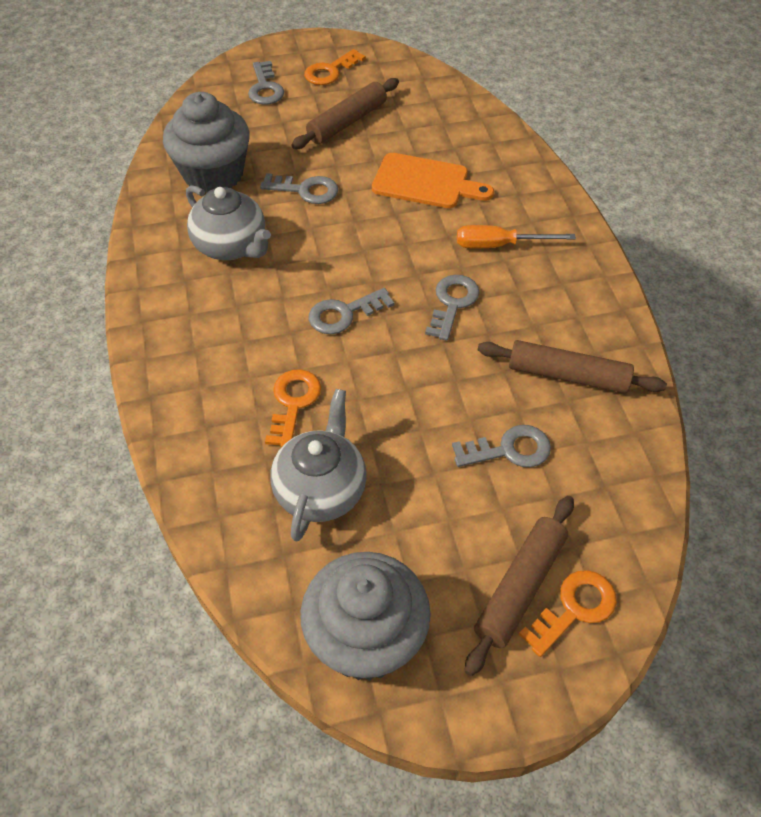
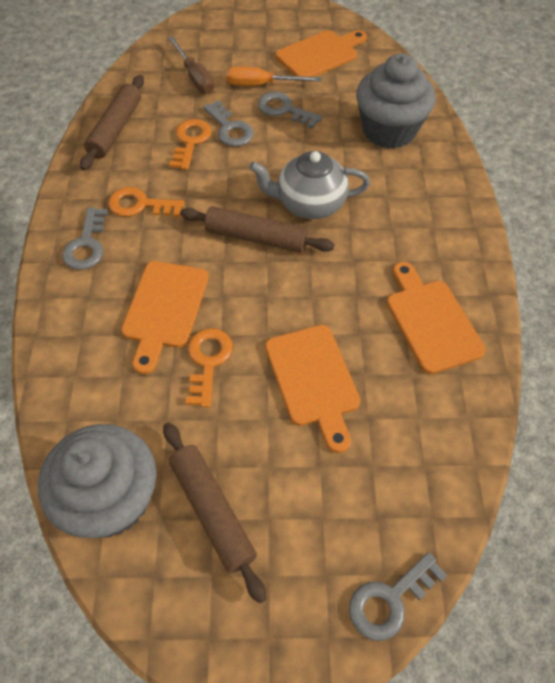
brown screwdriver: none = 0 -> [168,36,214,94] = 1
grey key: [248,61,284,105] [260,173,338,204] [309,288,394,334] [425,275,480,341] [452,425,551,467] = 5 -> [62,208,108,270] [203,100,254,147] [258,92,322,129] [349,552,448,641] = 4
grey teapot: [186,185,271,260] [270,389,367,542] = 2 -> [249,151,370,219] = 1
orange cutting board: [372,153,494,208] = 1 -> [121,261,209,374] [265,325,360,453] [276,30,367,81] [387,262,486,374] = 4

